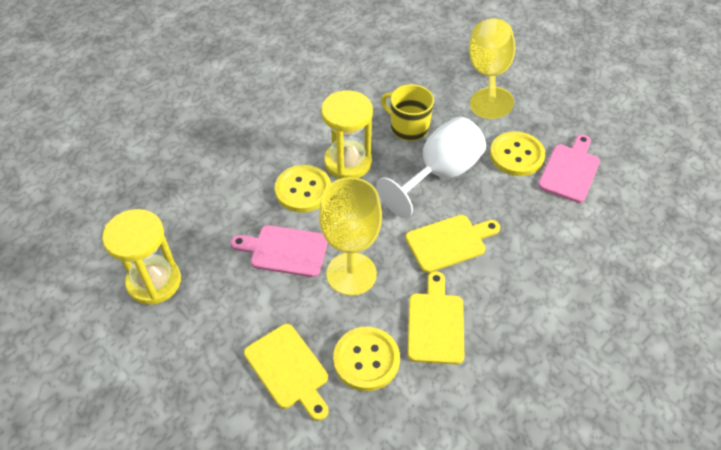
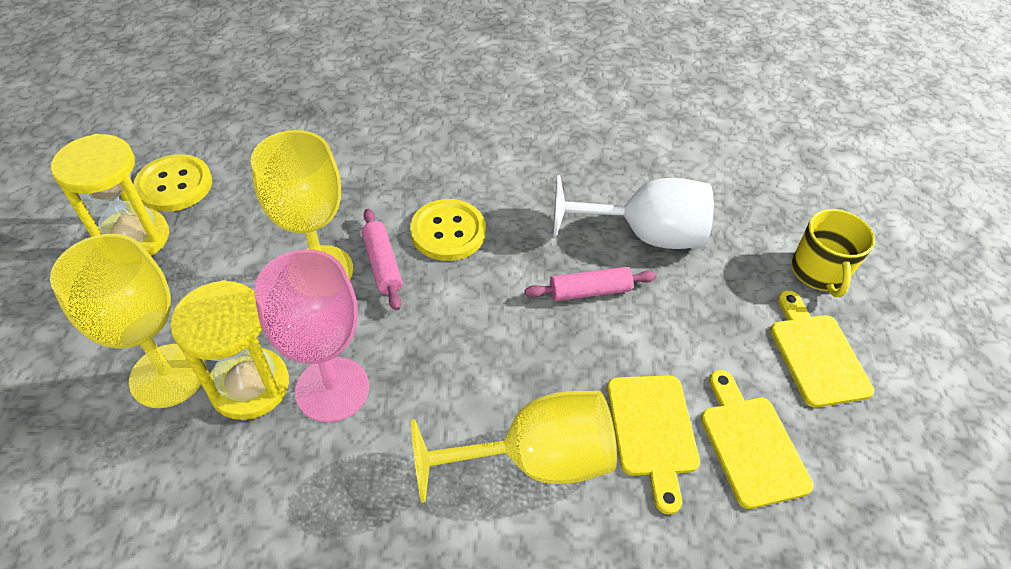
pink cutting board: [230,225,328,277] [538,134,600,203] = 2 -> none = 0
pink goblet: none = 0 -> [254,249,369,423] = 1
pink rolling pin: none = 0 -> [362,209,403,311] [525,267,657,301] = 2
yellow button: [275,165,331,212] [333,327,400,391] [490,131,546,176] = 3 -> [133,154,212,212] [410,199,486,261] = 2
yellow goblet: [319,177,382,296] [469,18,515,119] = 2 -> [50,234,206,408] [251,130,353,280] [411,391,617,503] = 3

